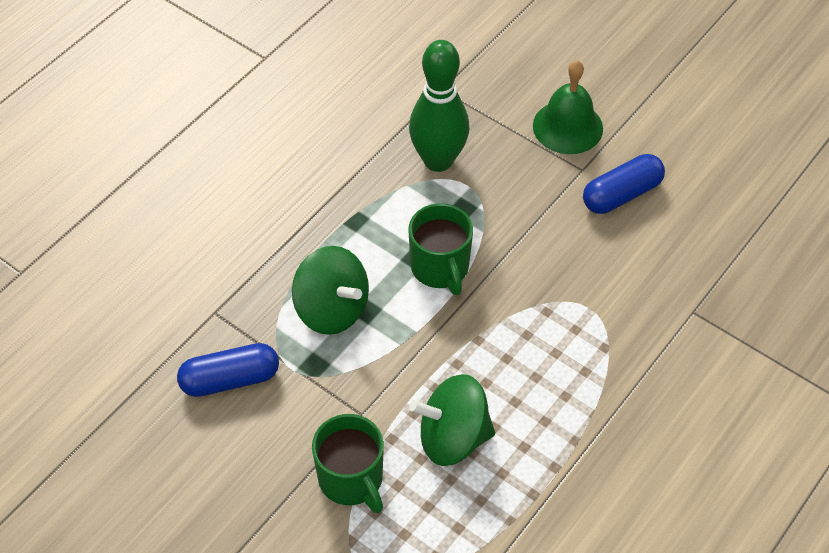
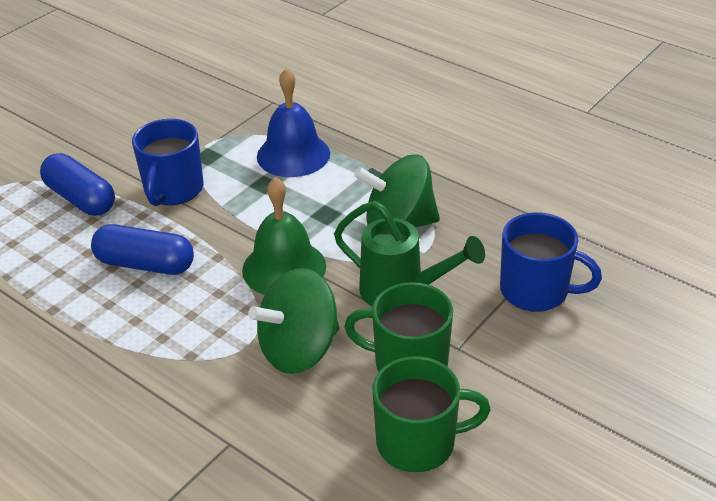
blue bell: none = 0 -> [257,68,330,177] = 1
blue mug: none = 0 -> [132,119,204,206] [500,212,602,312] = 2
green bowling pin: [409,40,469,172] = 1 -> none = 0
green watering can: none = 0 -> [334,201,485,307] = 1

